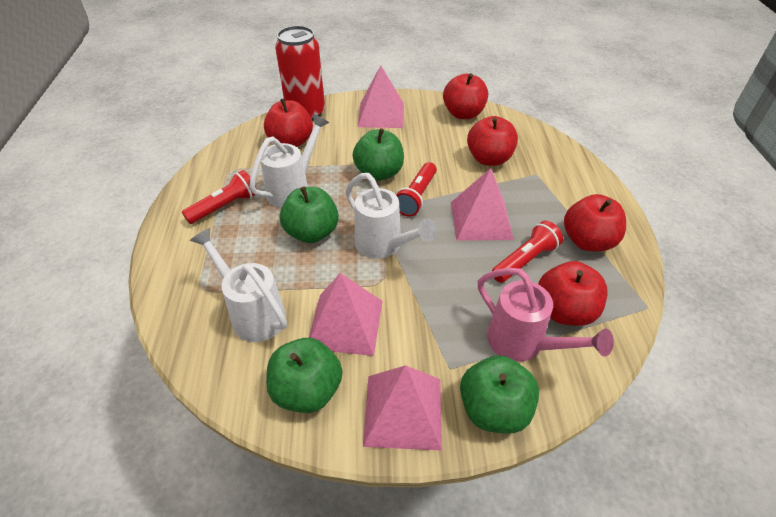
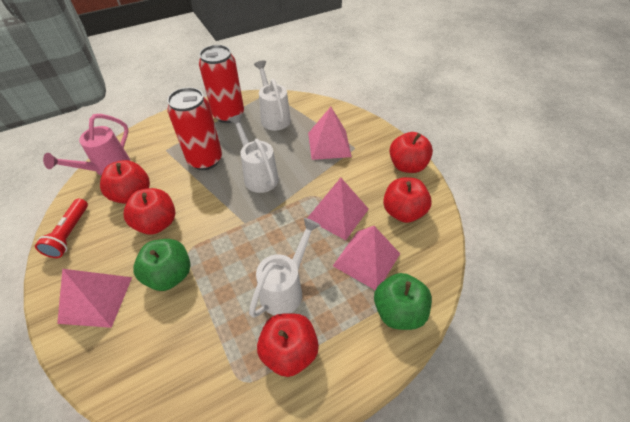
green apple: [266,338,343,413] [280,187,339,243] [353,128,404,181] [460,355,539,434] = 4 -> [133,239,190,291] [374,273,432,330] = 2
red can: [275,26,325,121] = 1 -> [167,87,222,170] [199,45,244,123] = 2
red flashlight: [182,170,257,224] [395,162,437,216] [492,221,563,283] = 3 -> [35,199,88,258] = 1

